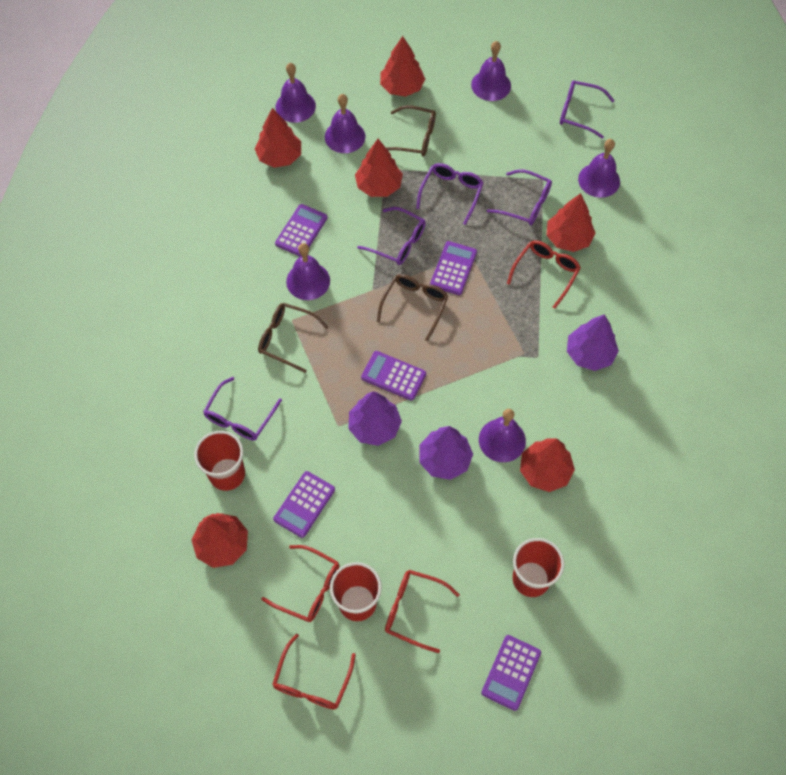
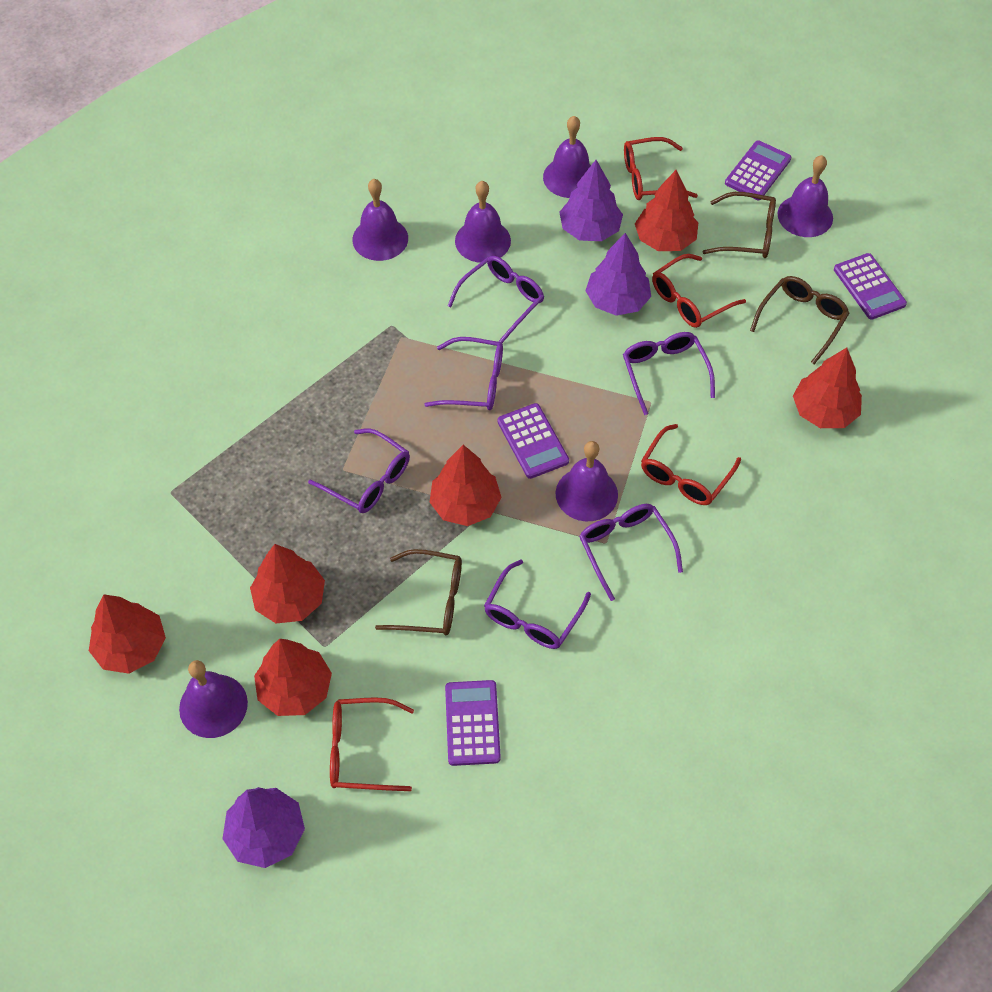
purple calculator: [273,471,335,538] [275,204,328,257] [361,351,426,401] [430,241,477,295] [481,635,541,711] = 5 -> [445,680,501,766] [498,403,569,479] [725,140,791,200] [834,253,907,320] = 4
purple glasses: [203,377,282,441] [357,207,426,265] [416,163,483,225] [487,169,552,225] [560,80,615,139] = 5 -> [308,428,410,513] [424,337,503,410] [448,256,544,343] [484,560,591,649] [579,504,683,601] [623,332,715,415] = 6
red cup: [194,431,245,491] [330,562,382,621] [512,538,564,597] = 3 -> none = 0

